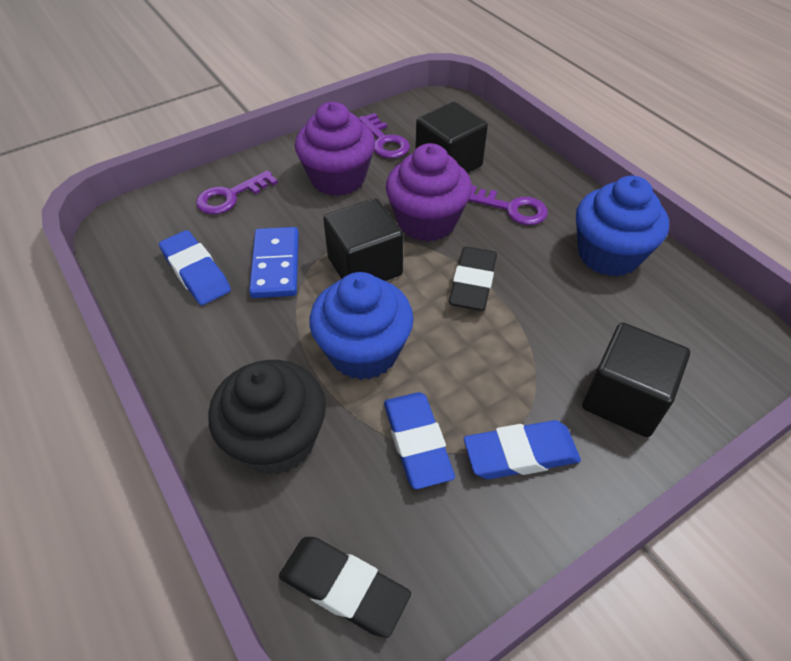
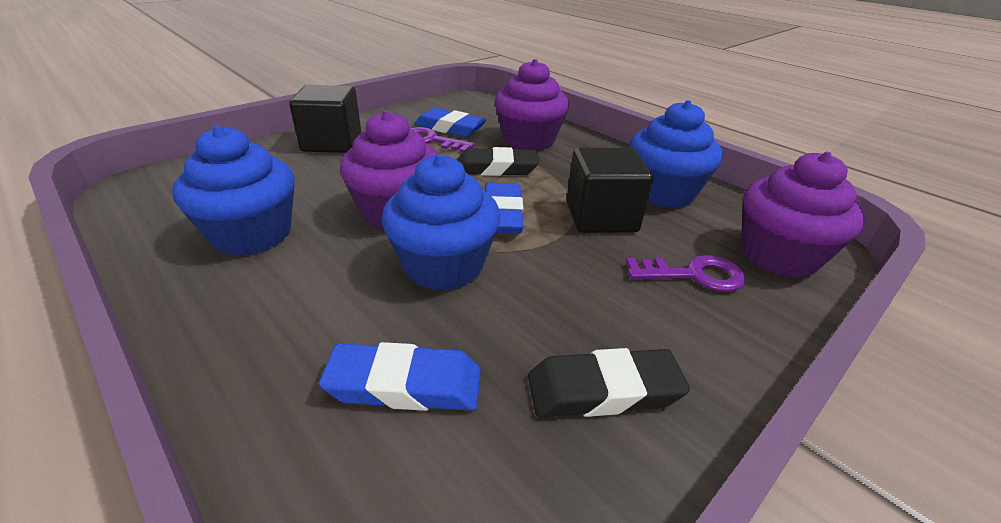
black cube: [323,198,403,281] [415,102,488,173] [582,323,690,437] = 3 -> [289,85,361,153] [566,147,653,233] = 2
black cupcake: [208,360,326,475] = 1 -> none = 0
blue cupcake: [309,272,414,380] [576,176,669,277] = 2 -> [172,126,295,256] [382,154,500,291] [630,100,723,208] = 3
blue domino: [249,227,299,298] = 1 -> none = 0
purple cupcake: [295,102,375,196] [386,143,472,242] = 2 -> [340,110,438,229] [494,59,569,151] [741,152,865,278] = 3
purple key: [196,170,278,214] [359,113,410,158] [468,185,548,225] = 3 -> [410,127,475,153] [626,255,746,292] = 2

